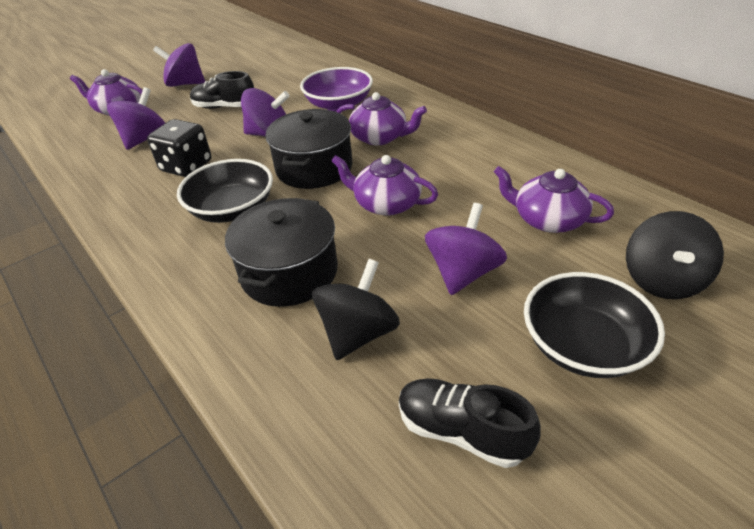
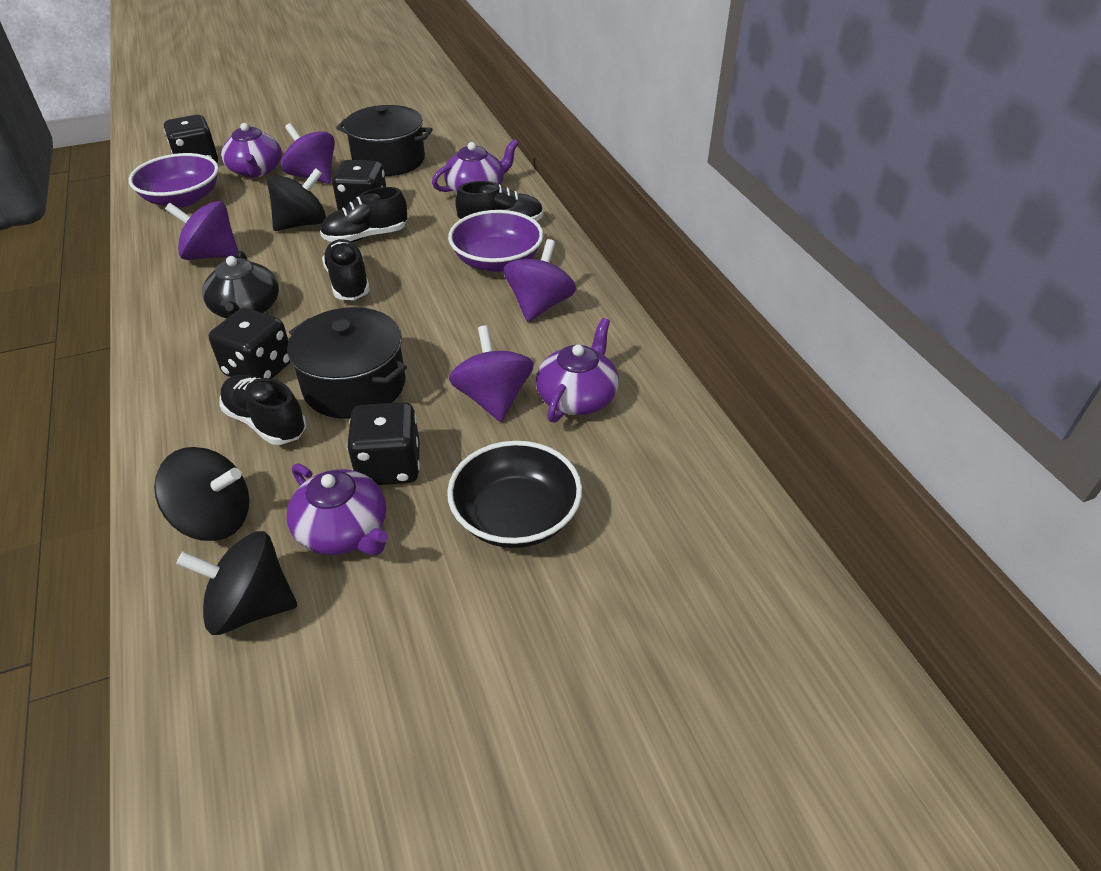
black bowl: [177,159,273,223] [524,272,665,378] = 2 -> [447,441,582,548] = 1
black dice: [147,119,211,177] = 1 -> [164,115,218,163] [209,308,290,379] [332,160,386,210] [347,402,420,485] = 4
black shoe: [190,71,254,109] [399,378,541,468] = 2 -> [219,375,306,445] [320,187,407,242] [322,239,370,300] [455,181,544,221] = 4
black spinning top: [312,259,400,360] [626,211,724,299] = 2 -> [154,447,249,541] [176,531,297,635] [267,168,326,231] = 3
black teapot: none = 0 -> [202,251,279,318] = 1
purple bowl: [300,67,373,112] = 1 -> [129,153,219,208] [448,210,543,272] = 2

